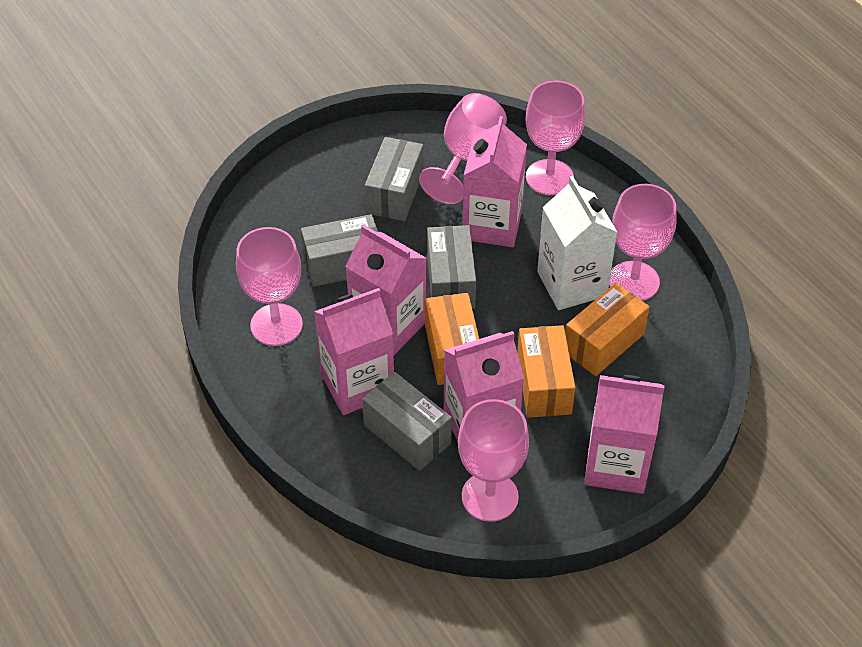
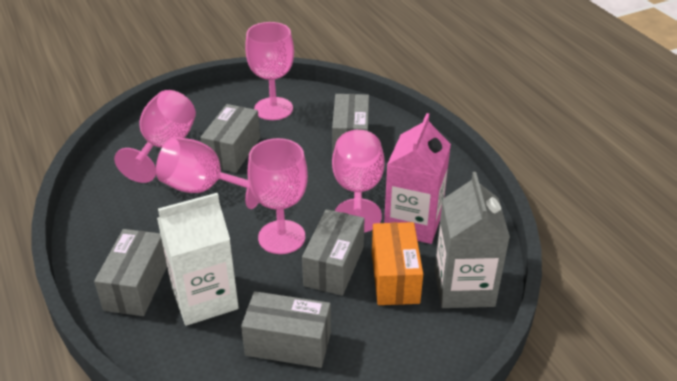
grey box: [301,214,378,287] [362,372,452,471] [365,137,424,221] [427,225,476,309] = 4 -> [94,229,167,316] [200,104,260,173] [241,291,331,368] [302,209,365,296] [332,94,369,156] = 5
grey carton: none = 0 -> [434,172,510,308] = 1
orange box: [425,293,479,385] [517,325,576,418] [565,283,650,376] = 3 -> [372,222,423,305] = 1
pink carton: [314,288,394,415] [345,224,427,355] [444,331,524,441] [463,116,527,247] [584,375,665,494] = 5 -> [384,113,451,244] = 1

